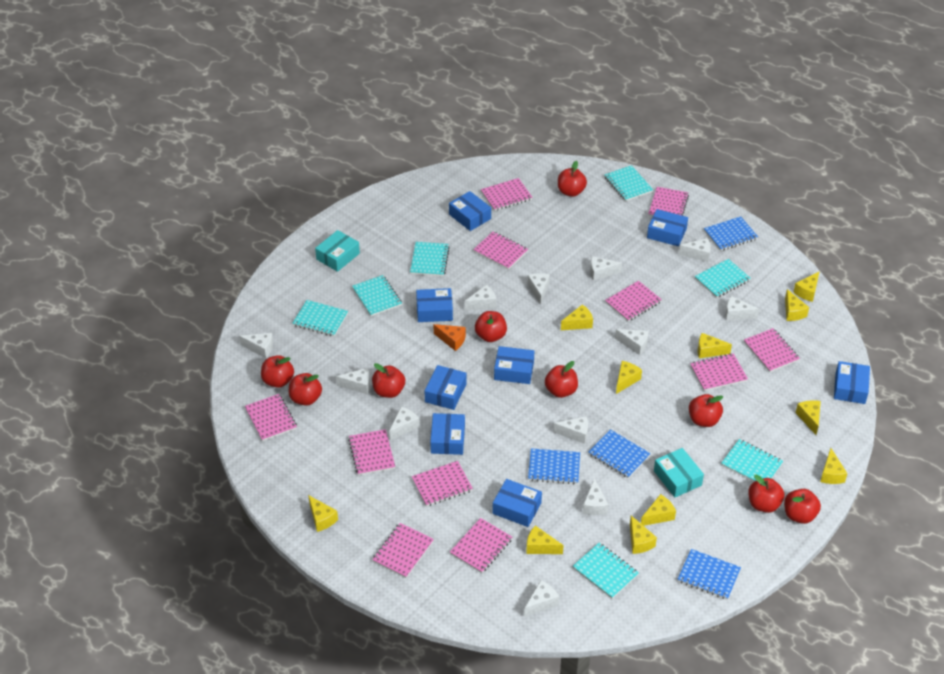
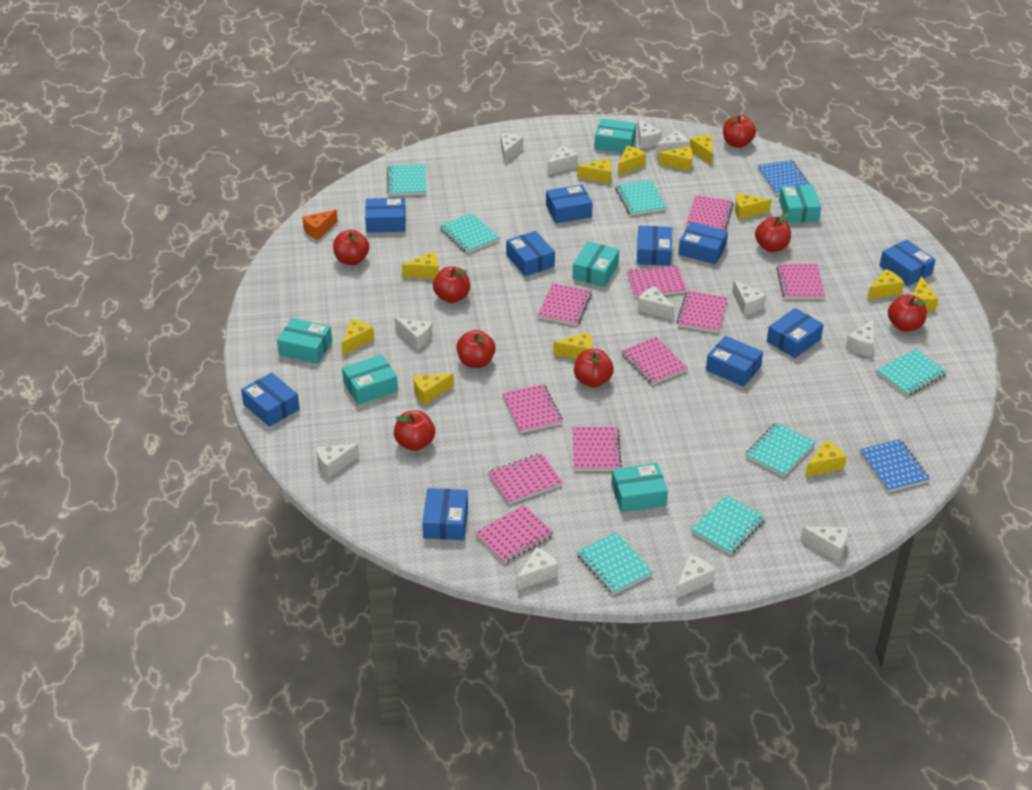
blue box: [416,288,453,322] [425,365,466,410] [430,413,465,455] [449,191,491,231] [493,479,542,527] [494,346,534,384] [647,209,688,246] [834,361,870,404] = 8 -> [241,372,300,427] [365,198,406,233] [422,488,468,540] [506,231,555,276] [546,184,593,223] [637,226,672,266] [678,222,728,264] [706,336,763,387] [767,308,824,358] [880,240,936,286] = 10
blue notebook: [528,448,580,485] [589,429,651,478] [678,549,741,600] [704,216,758,251] = 4 -> [757,160,810,195] [860,439,930,492] = 2
pink notebook: [245,394,297,441] [348,429,395,475] [372,523,434,578] [412,461,473,506] [450,518,512,573] [473,231,528,270] [481,178,533,211] [605,281,662,322] [648,187,689,217] [690,353,748,391] [744,328,800,372] = 11 -> [475,505,554,563] [488,453,563,504] [502,384,563,433] [538,283,592,326] [572,427,622,471] [621,337,688,385] [627,265,687,298] [676,291,728,333] [686,195,733,230] [776,264,825,299] = 10
red apple: [261,355,294,388] [289,373,322,406] [372,363,405,398] [475,311,507,342] [545,361,578,398] [558,161,587,197] [689,394,723,427] [748,474,785,513] [784,489,821,524] = 9 -> [333,230,369,265] [394,410,435,451] [433,266,470,303] [456,330,496,368] [574,349,614,388] [723,115,756,148] [755,212,791,252] [888,294,927,332] = 8
turquoise box: [315,230,360,272] [654,448,704,497] = 2 -> [277,318,332,364] [342,355,398,405] [573,242,619,287] [594,118,636,153] [611,463,668,513] [779,185,821,223] = 6
yellow cheese: [308,495,338,532] [526,525,564,554] [561,304,593,330] [616,361,642,394] [630,516,657,554] [641,494,676,526] [698,333,732,358] [785,289,809,321] [793,271,820,302] [796,400,821,435] [820,448,847,484] = 11 -> [342,319,374,356] [402,252,439,279] [413,373,454,405] [553,332,593,359] [577,158,612,184] [618,146,646,176] [658,146,693,171] [690,135,713,165] [735,193,771,219] [805,440,847,477] [867,269,904,300] [913,276,938,312] = 12

